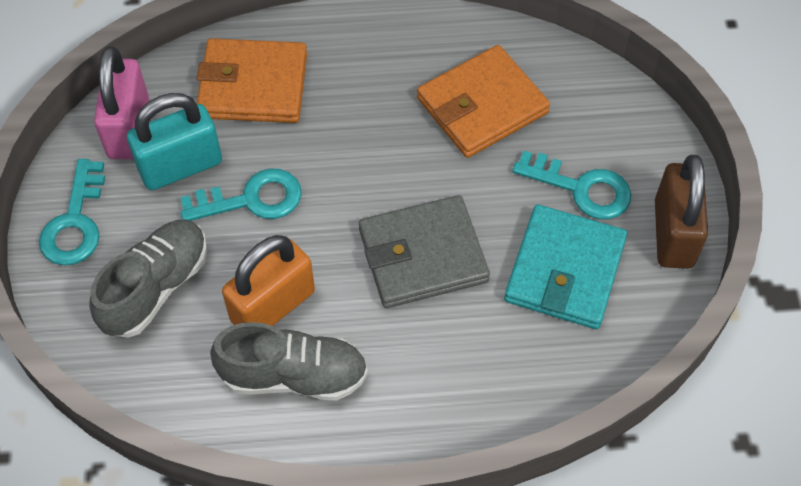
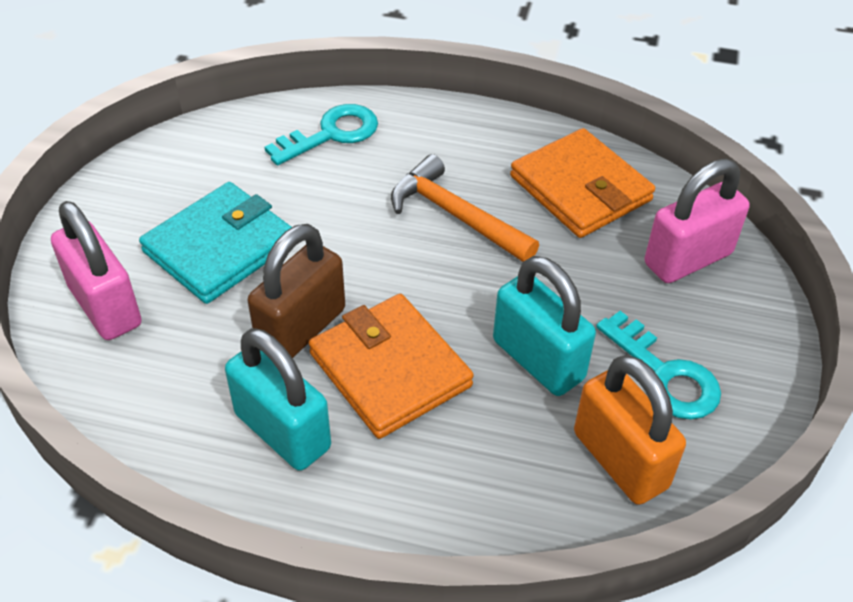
grey shoe: [89,219,207,338] [210,322,368,401] = 2 -> none = 0
grey wallet: [359,195,490,308] = 1 -> none = 0
orange hammer: none = 0 -> [391,154,539,262] = 1
pink padlock: [94,46,149,159] = 1 -> [51,201,142,340] [645,159,750,283] = 2
turquoise key: [39,159,105,265] [180,169,302,221] [512,151,631,219] = 3 -> [265,104,378,166] [596,311,721,420] = 2
turquoise padlock: [127,93,222,190] = 1 -> [225,328,331,471] [493,256,596,396] = 2

